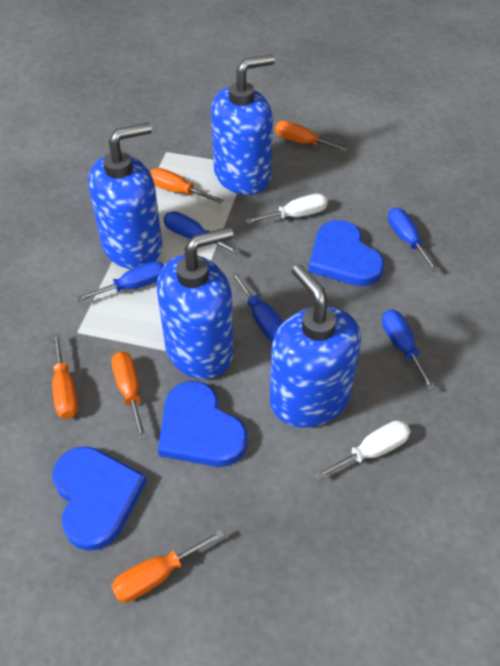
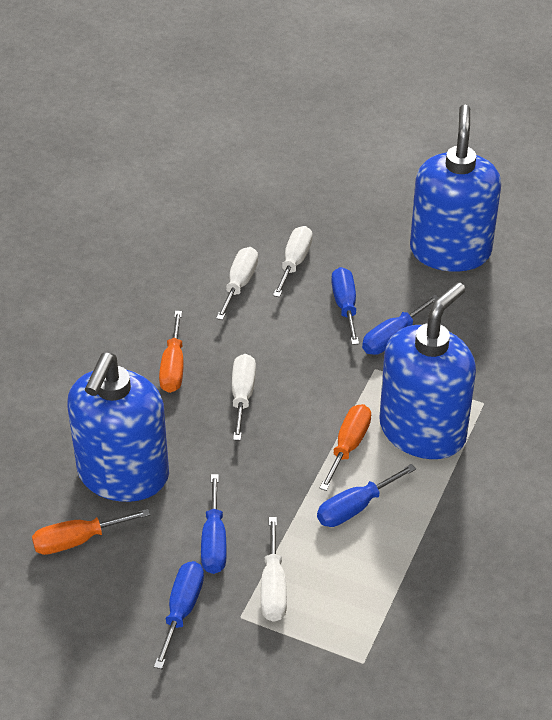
blue heart: [52,446,147,551] [158,381,247,467] [308,220,384,286] = 3 -> none = 0
blue soap dispenser: [88,123,162,269] [157,227,234,379] [211,54,275,195] [270,264,361,427] = 4 -> [67,353,169,502] [379,282,476,459] [410,105,501,272] = 3
orange screwdriver: [52,333,78,419] [111,351,147,440] [111,529,225,602] [150,168,223,204] [275,121,349,152] = 5 -> [32,509,150,555] [159,311,184,393] [319,404,371,491] = 3
white screwdriver: [245,194,328,224] [314,420,411,480] = 2 -> [216,247,258,320] [232,354,256,441] [261,517,287,622] [273,226,313,297] = 4

